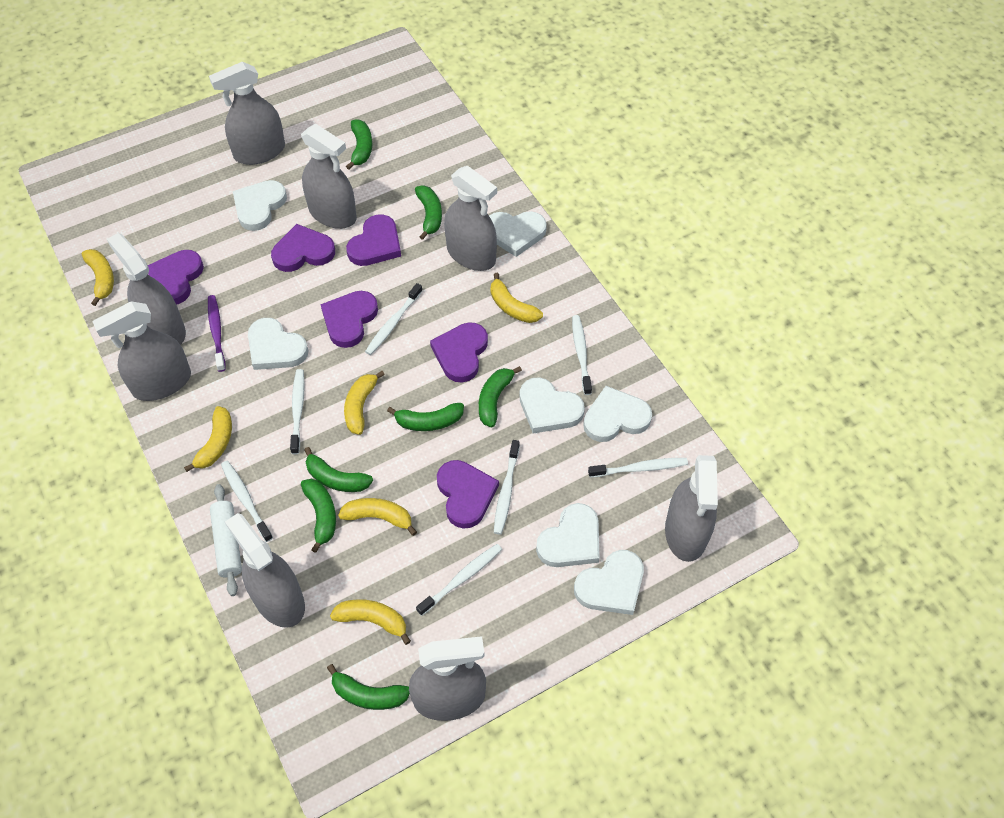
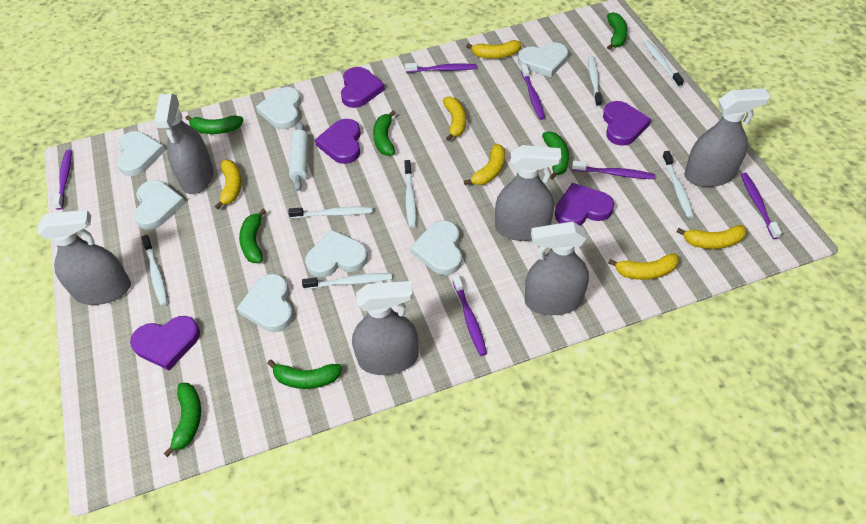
grey spray bottle: [92,301,191,401] [107,233,186,345] [209,62,285,165] [225,513,305,628] [301,123,357,229] [409,636,486,721] [444,166,497,271] [665,455,718,562] = 8 -> [37,210,131,305] [154,94,214,194] [352,281,419,375] [495,145,561,241] [525,222,589,315] [684,88,770,187] = 6
purple heart: [148,250,204,305] [271,224,335,272] [320,291,378,348] [346,214,401,266] [430,322,488,383] [437,460,499,529] = 6 -> [130,316,200,370] [315,119,361,164] [341,67,385,108] [555,183,614,226] [603,101,651,146] = 5
purple toothbrush: [208,295,226,372] = 1 -> [53,150,72,210] [405,63,477,73] [452,274,487,356] [521,64,545,120] [572,161,655,179] [741,173,782,239] = 6

